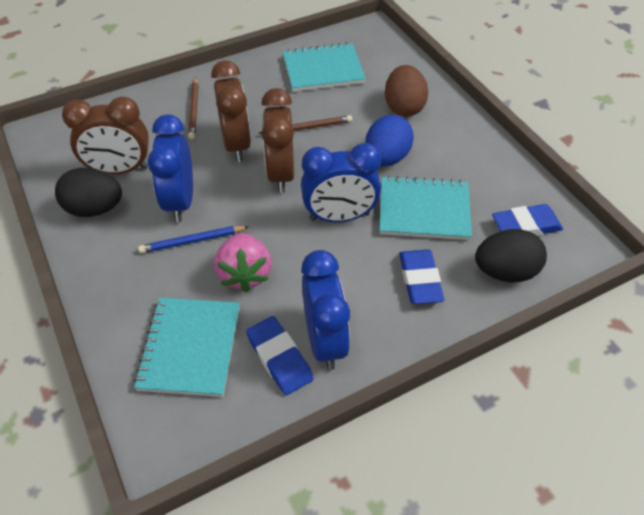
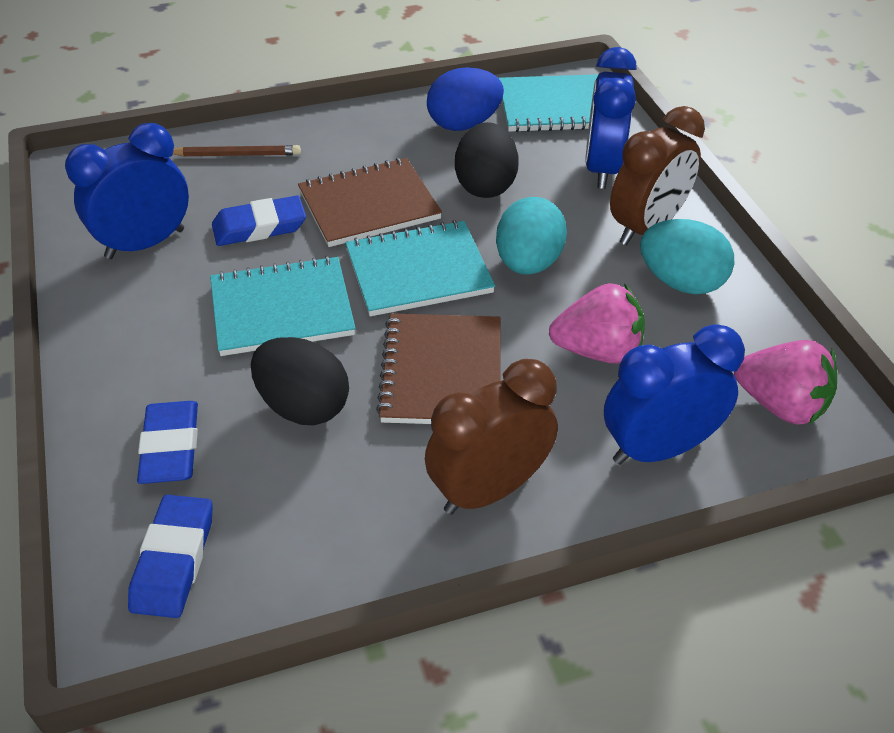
blue pencil: [138,226,249,253] = 1 -> none = 0
brown clock: [62,96,149,174] [211,60,251,162] [261,88,294,193] = 3 -> [425,359,558,515] [610,106,705,245] = 2
brown egg: [385,65,428,117] = 1 -> none = 0
brown notebook: none = 0 -> [298,158,442,247] [376,313,501,424] = 2
brown pencil: [188,77,198,139] [259,115,352,134] = 2 -> [173,145,301,156] = 1
pink strawberry: [214,233,272,292] = 1 -> [549,283,645,364] [734,340,837,425] = 2
turquoise egg: none = 0 -> [496,197,567,275] [640,219,735,294] = 2

